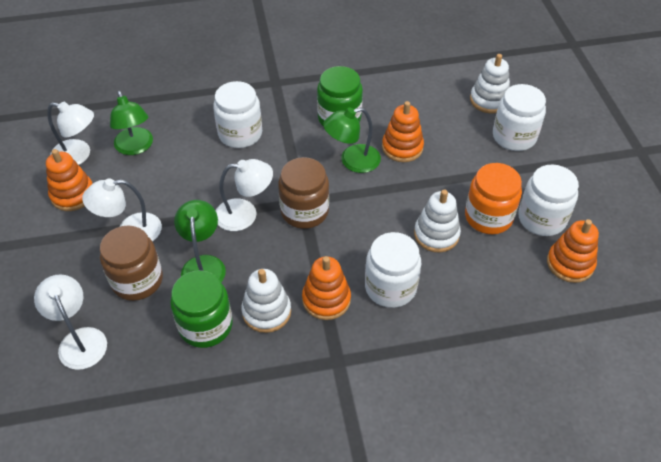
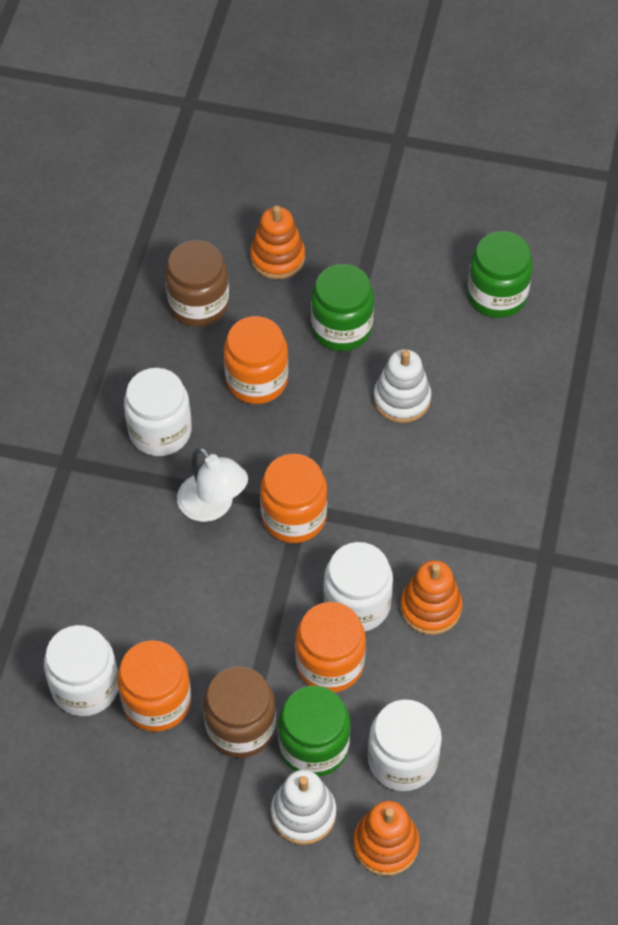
green jar: [170,270,233,348] [317,66,363,127] = 2 -> [278,686,350,777] [311,264,374,351] [467,231,533,318] = 3
green lamp: [110,91,153,155] [174,200,226,282] [323,107,381,173] = 3 -> none = 0
orange jar: [465,163,522,234] = 1 -> [117,640,191,732] [224,316,288,404] [260,454,327,543] [295,602,366,693] = 4
orange stacking toy: [46,149,93,211] [302,256,351,320] [382,101,424,162] [547,219,599,283] = 4 -> [250,205,305,279] [353,801,419,876] [400,560,462,635] = 3
white lamp: [34,274,107,370] [47,102,94,165] [82,179,162,242] [216,159,273,231] = 4 -> [177,447,248,522] = 1
white stacking toy: [241,269,291,333] [414,189,461,252] [470,54,510,113] = 3 -> [271,770,336,845] [373,349,431,423] = 2

